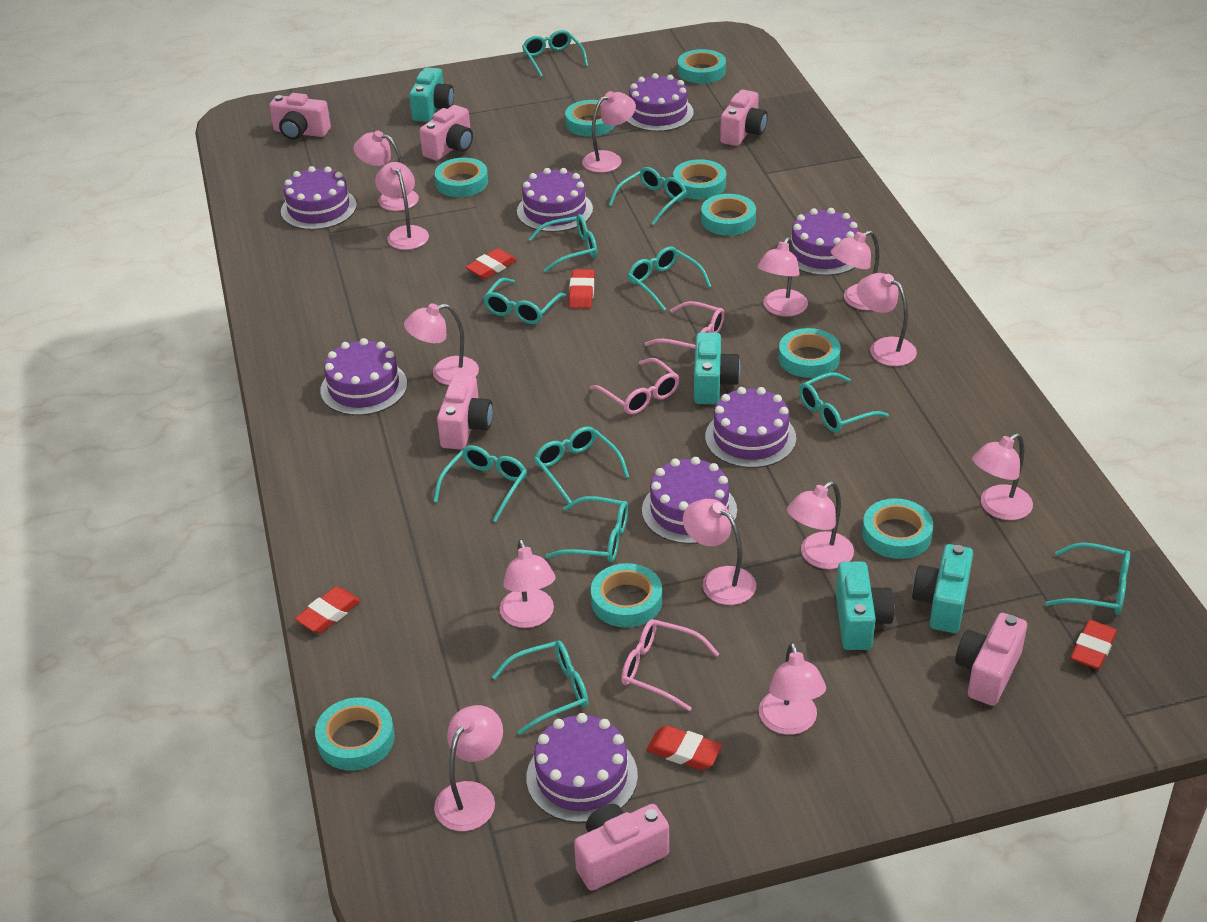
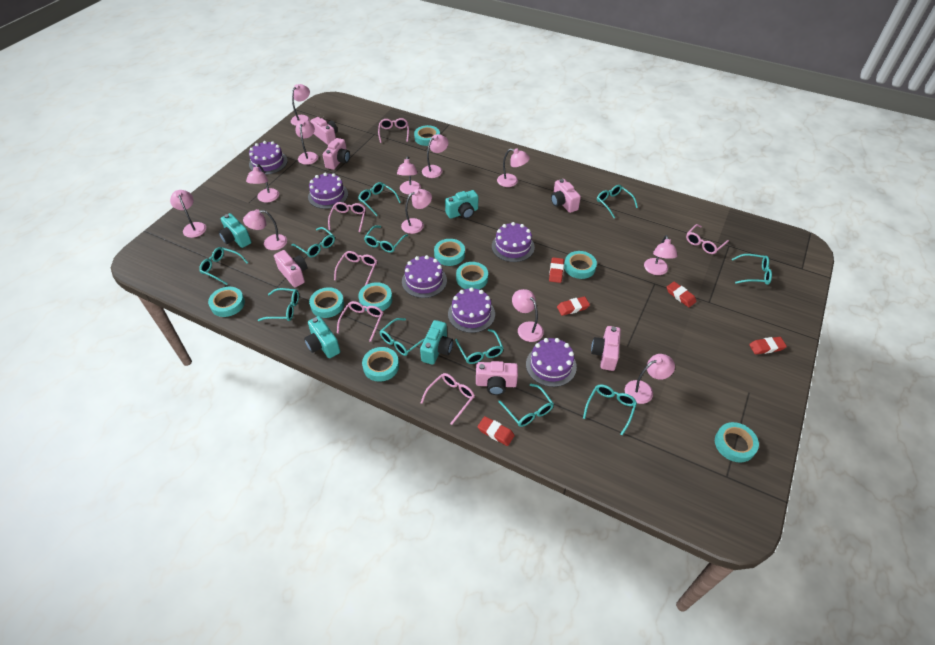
pink glasses: [590,358,679,415] [621,619,719,711] [645,301,725,349] = 3 -> [328,202,366,232] [334,251,377,285] [337,301,383,342] [378,118,409,143] [421,373,475,425] [686,224,729,254] = 6
pink lamp: [353,131,419,211] [375,162,429,250] [404,303,479,385] [434,705,503,831] [500,539,556,628] [582,91,636,173] [683,499,756,605] [757,237,808,317] [759,642,826,735] [787,481,854,569] [831,230,880,310] [857,273,917,366] [972,433,1033,520] = 13 -> [170,190,206,238] [243,209,287,250] [246,164,279,202] [291,84,310,126] [295,120,318,165] [397,156,421,194] [401,189,432,234] [422,134,448,178] [497,148,530,187] [512,289,544,342] [625,354,675,404] [644,235,678,275] = 12
purple cake: [281,166,357,230] [320,338,407,416] [517,168,593,232] [526,713,638,823] [627,73,694,132] [642,457,737,544] [705,387,796,468] [791,208,858,276] = 8 -> [249,141,288,175] [308,173,348,209] [402,255,447,298] [448,287,495,333] [492,222,535,262] [526,338,577,387] = 6

